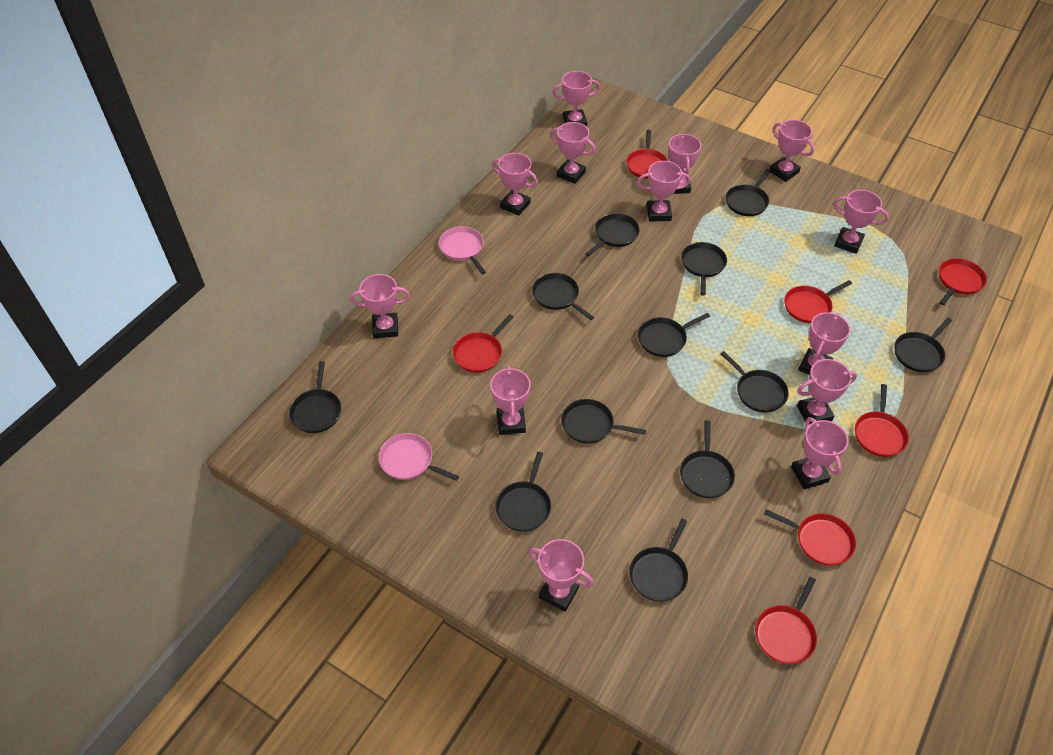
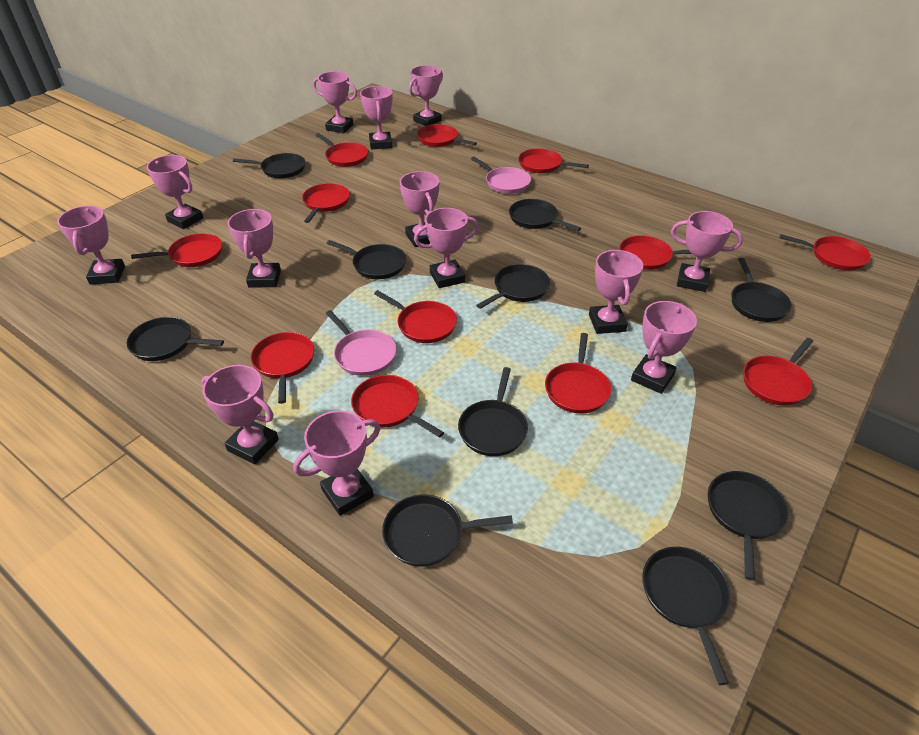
black pan: [289,361,341,433] [495,452,551,532] [532,273,594,320] [561,399,646,444] [586,213,639,256] [629,519,688,602] [638,313,710,357] [680,420,735,498] [681,242,727,296] [720,351,789,413] [726,169,770,216] [894,318,952,372] = 12 -> [127,317,224,361] [233,153,305,178] [327,240,406,279] [382,495,513,566] [458,367,528,456] [476,264,550,309] [509,199,581,231] [642,547,730,685] [708,471,789,581] [731,258,792,322] = 10
red pan: [453,314,513,373] [626,130,668,179] [755,577,817,664] [764,509,856,566] [784,280,852,323] [855,384,909,457] [939,258,987,305] = 7 -> [131,233,222,267] [251,332,314,404] [302,183,350,223] [316,133,368,167] [351,375,444,438] [374,290,457,343] [417,124,477,147] [518,148,589,173] [545,333,611,414] [619,235,691,270] [743,338,813,406] [779,234,871,270] = 12

